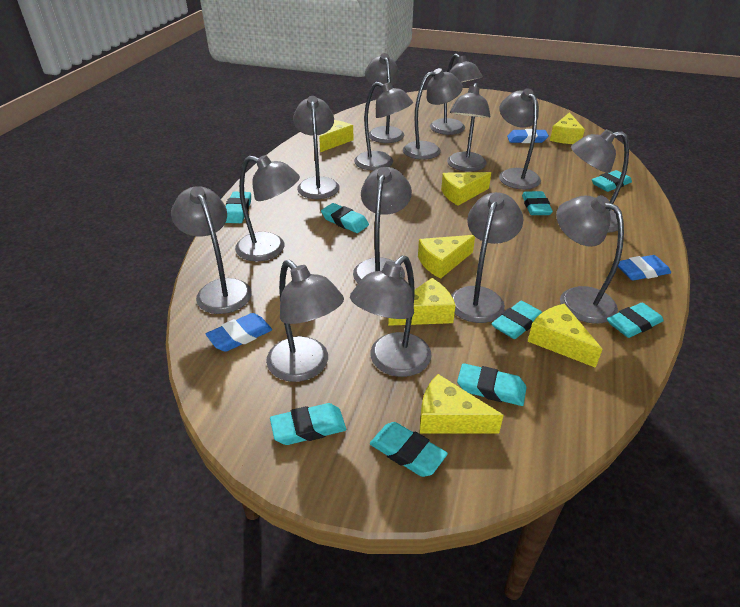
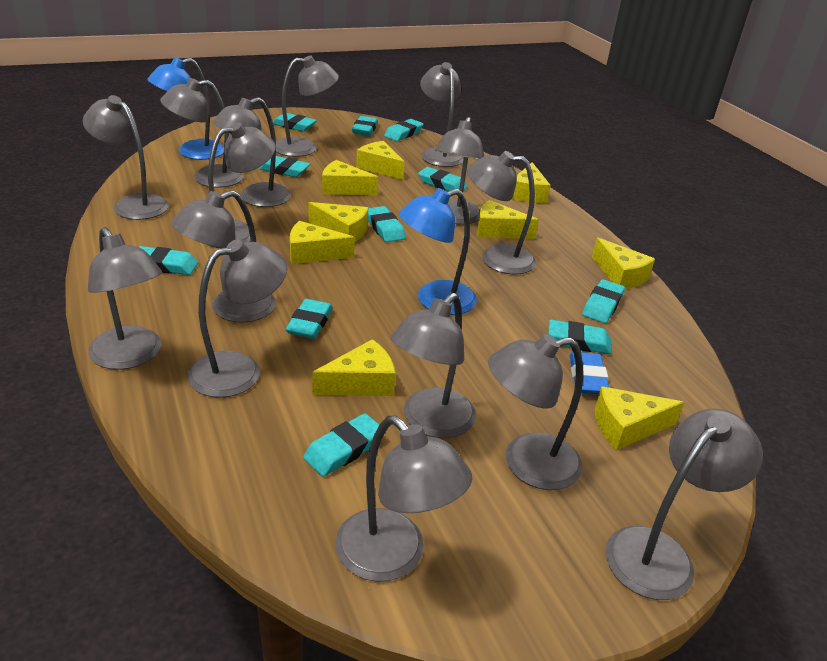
blue eraser: [206,313,272,352] [507,129,549,143] [618,255,671,281] = 3 -> [569,352,609,394] = 1
blue lamp: none = 0 -> [147,57,224,160] [399,188,477,315] = 2
turquoise eraser: [225,192,251,223] [270,403,346,445] [321,203,369,233] [370,422,448,477] [457,363,526,406] [491,301,542,339] [522,191,553,215] [592,170,632,192] [607,303,664,338] = 9 -> [139,246,198,275] [259,156,310,177] [273,113,317,131] [285,299,333,339] [303,413,379,477] [352,116,378,136] [368,206,406,242] [384,119,423,141] [418,167,467,191] [548,319,612,354] [582,279,625,323] = 11
yellow cheese: [319,120,354,152] [388,278,456,326] [418,235,475,279] [420,374,504,434] [441,172,491,206] [528,304,603,368] [550,112,585,144] = 7 -> [290,221,355,264] [308,202,368,242] [312,339,396,396] [322,160,378,196] [356,141,405,180] [477,200,539,239] [512,162,551,203] [592,238,655,289] [595,386,684,450] = 9

